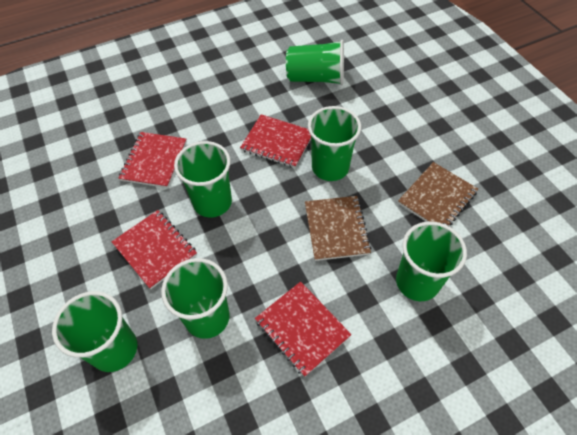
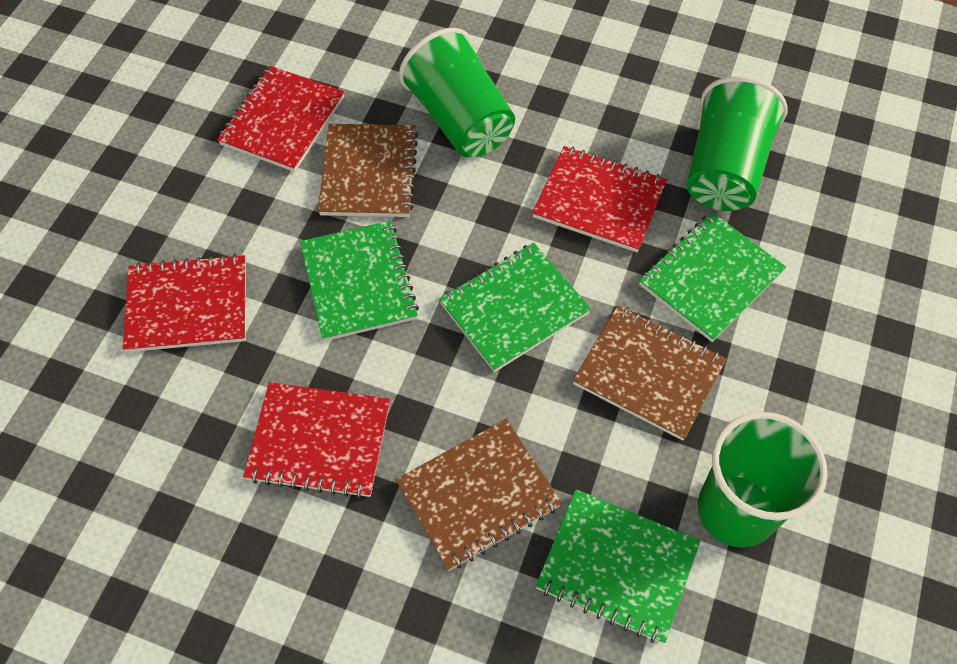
brown notebook: [305,196,371,261] [398,162,478,226] = 2 -> [318,124,418,217] [396,419,562,571] [573,306,727,441] = 3
green cup: [52,291,137,372] [161,258,230,339] [174,141,232,217] [286,40,344,85] [308,106,361,181] [396,221,467,301] = 6 -> [399,28,515,157] [686,76,788,211] [698,412,828,548] = 3
green notebook: none = 0 -> [300,221,419,341] [439,243,591,372] [536,489,700,644] [639,212,786,342] = 4

